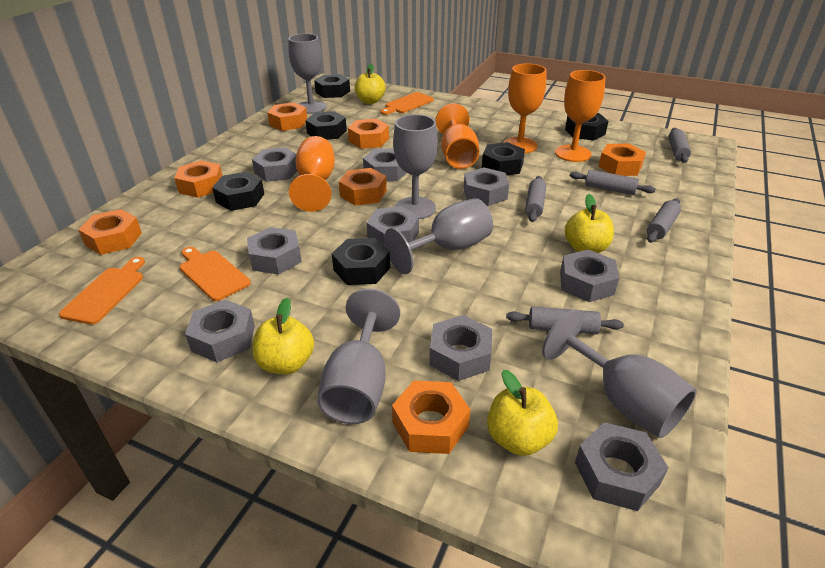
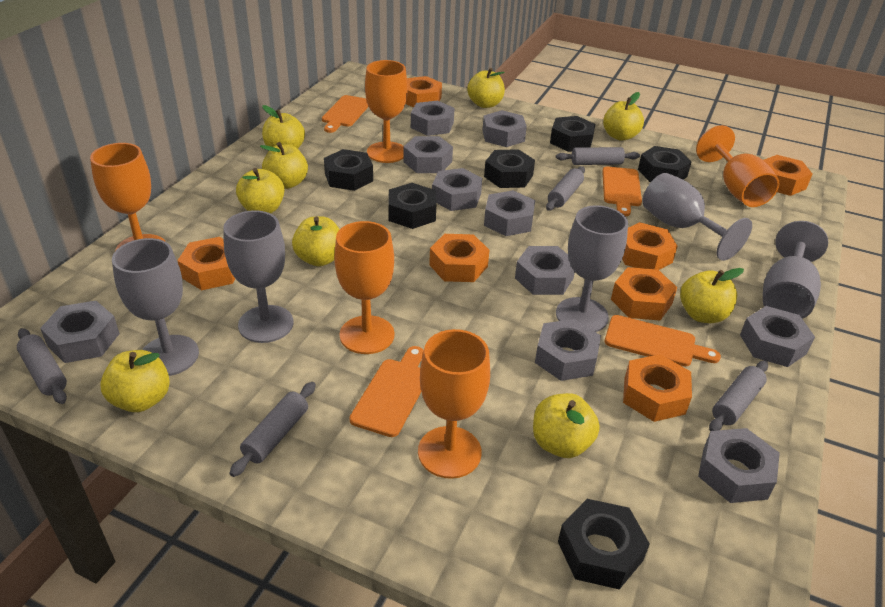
grey nut: [185,300,255,362] [247,227,302,275] [252,147,297,182] [363,149,407,182] [367,206,419,247] [430,315,492,381] [464,167,509,206] [560,249,619,302] [575,422,669,511] = 9 -> [40,301,120,363] [403,136,453,173] [411,101,455,136] [432,168,482,211] [482,110,527,147] [484,190,535,236] [515,246,575,295] [535,319,601,381] [698,428,780,503] [740,306,815,367] = 10
orange cutting board: [59,257,145,325] [180,247,251,301] [381,92,434,115] = 3 -> [322,95,369,133] [349,346,424,437] [602,166,642,216] [605,315,721,366] = 4
orange goblet: [289,136,335,212] [436,103,479,169] [503,64,546,154] [555,70,606,162] = 4 -> [90,143,166,251] [334,221,395,354] [365,60,408,163] [418,329,490,479] [696,125,780,207] = 5
yellow apple: [253,298,314,375] [355,64,386,104] [487,370,558,456] [565,194,614,253] = 4 -> [100,350,170,412] [236,168,284,213] [260,142,308,189] [262,105,305,149] [292,216,340,267] [467,68,505,108] [533,393,600,458] [603,92,644,141] [680,268,744,323] = 9

